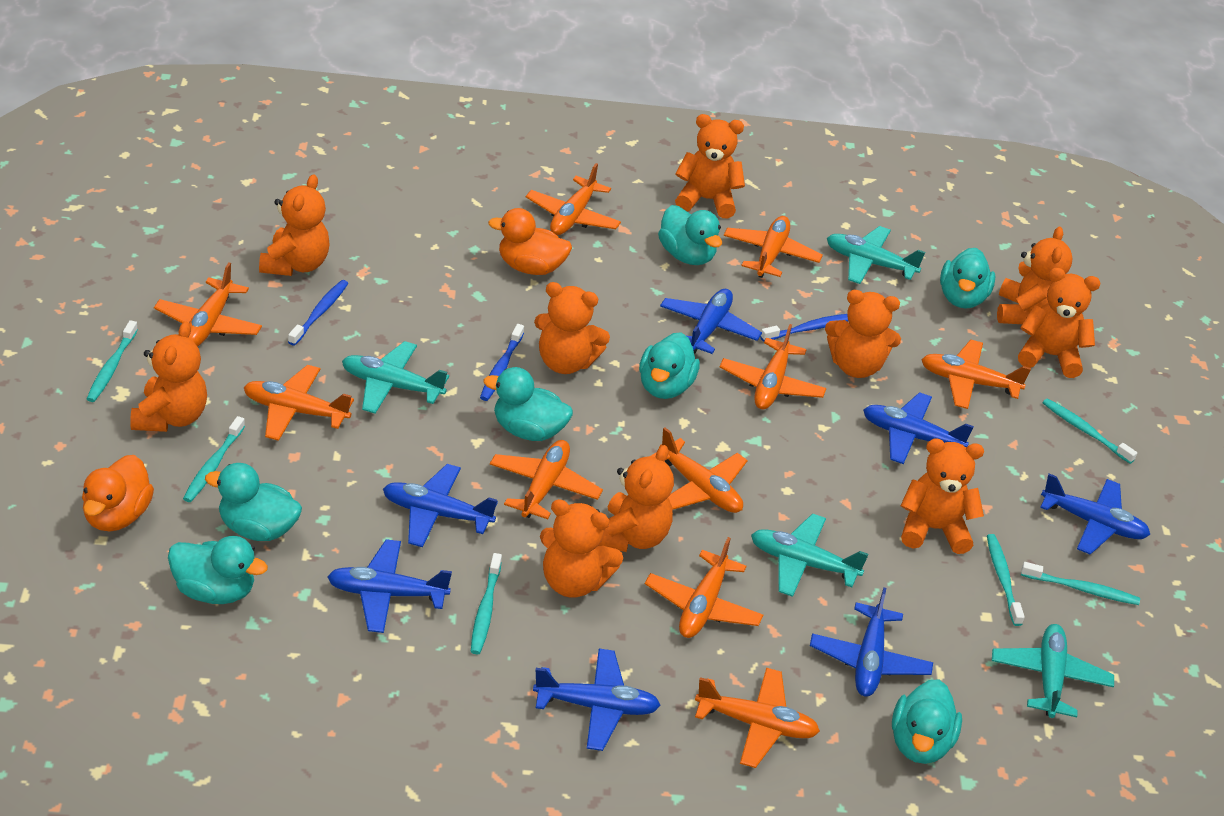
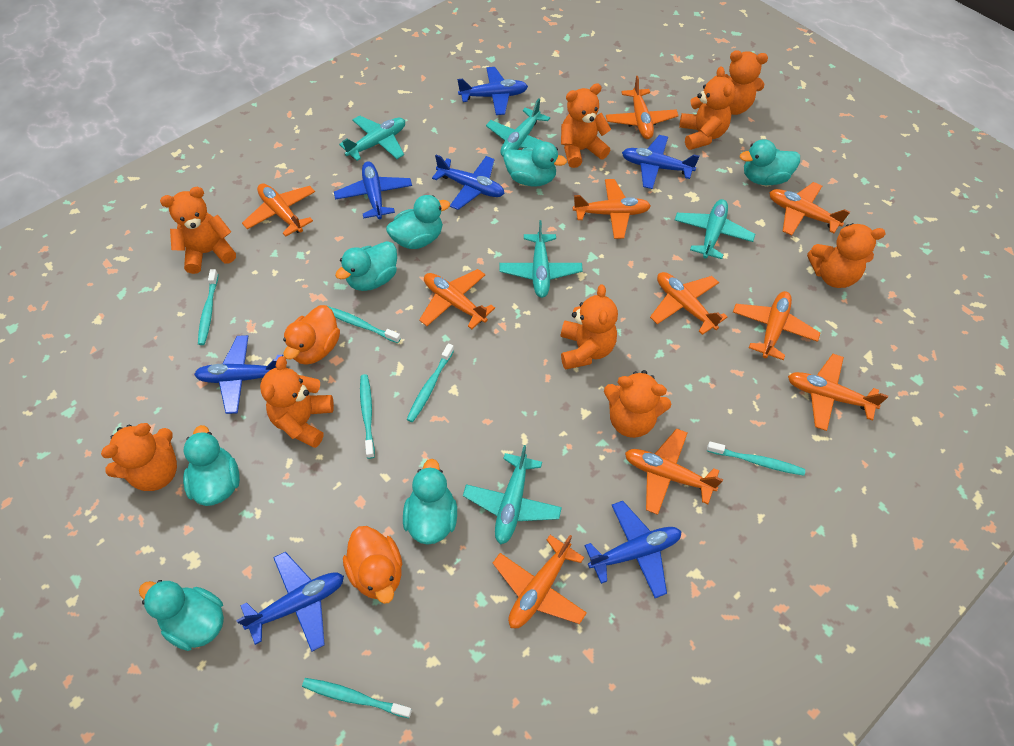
blue toothbrush: [288,280,348,346] [480,324,524,401] [760,314,848,342] = 3 -> none = 0
orange teddy bear: [130,321,207,432] [259,174,330,276] [534,282,610,374] [540,499,623,598] [598,445,674,552] [675,114,745,218] [825,290,901,378] [900,439,984,554] [997,227,1073,324] [1018,268,1101,378] = 10 -> [101,423,177,491] [160,187,236,274] [260,356,334,448] [561,83,611,168] [561,284,618,370] [604,370,671,438] [679,66,736,150] [713,50,768,115] [807,223,886,288] = 9
turquoise plane: [342,341,449,414] [751,513,869,597] [827,226,925,284] [992,624,1114,718] = 4 -> [339,115,405,161] [463,445,562,545] [486,99,550,157] [499,220,583,298] [675,199,755,259] = 5

